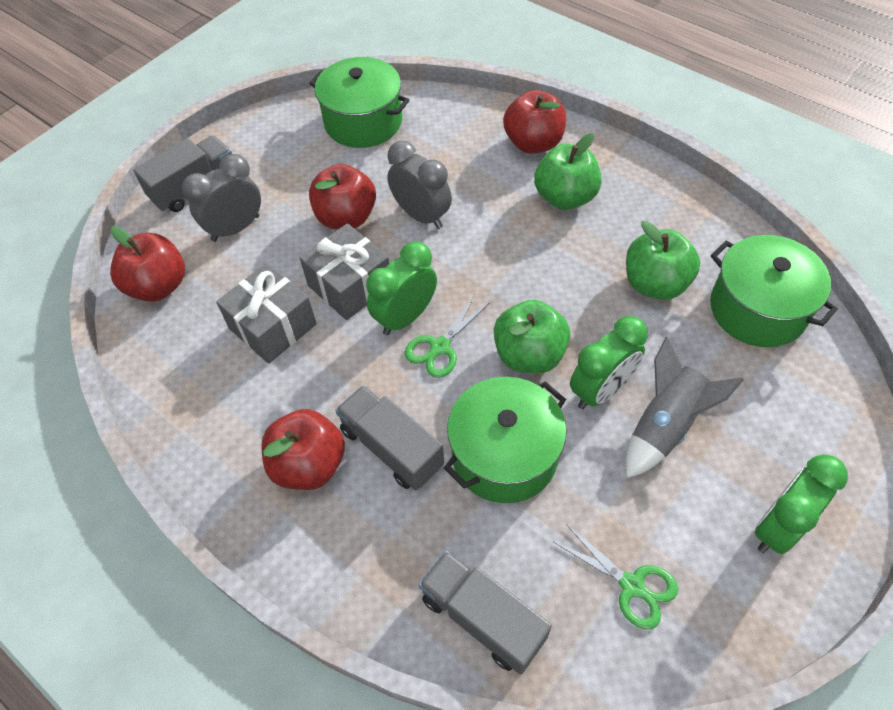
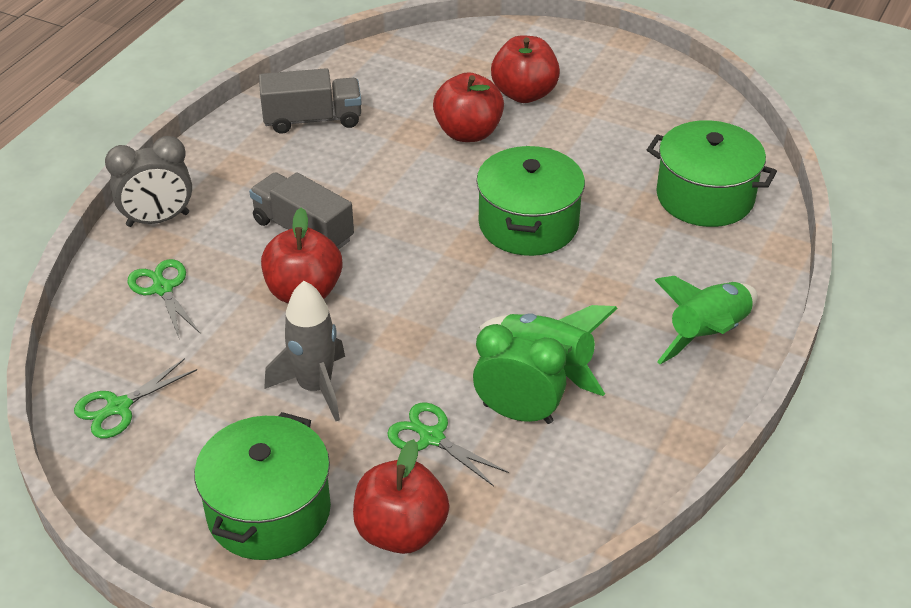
green apple: [494,300,570,374] [534,133,602,210] [626,221,700,300] = 3 -> none = 0
green clock: [366,241,437,335] [570,316,648,409] [755,454,848,554] = 3 -> [473,324,566,424] = 1
green rocket: none = 0 -> [479,305,618,396] [655,276,758,364] = 2
green scissors: [405,295,490,378] [554,524,678,629] = 2 -> [74,358,197,438] [127,259,200,340] [387,402,509,486] = 3
grey clock: [182,154,261,242] [387,141,452,229] = 2 -> [105,136,192,227] = 1
grey gift: [216,263,317,364] [299,223,389,320] = 2 -> none = 0
grey truck: [133,135,232,212] [335,385,444,490] [419,551,552,675] = 3 -> [249,172,354,249] [259,68,362,134] = 2

